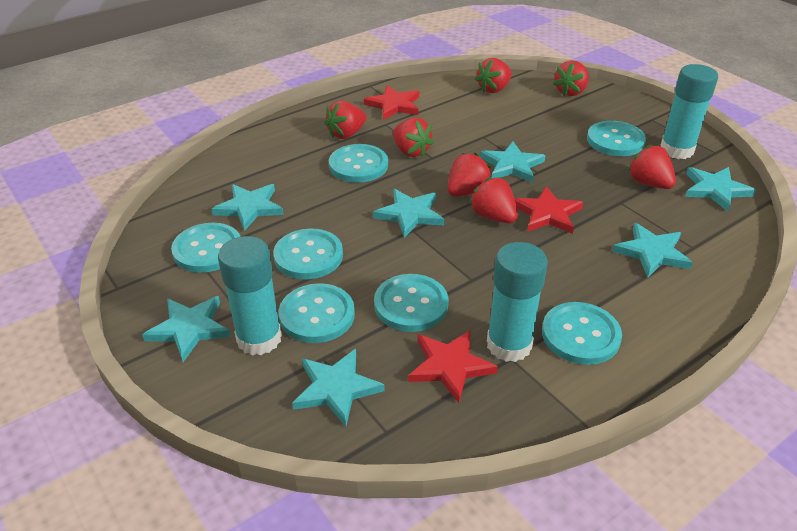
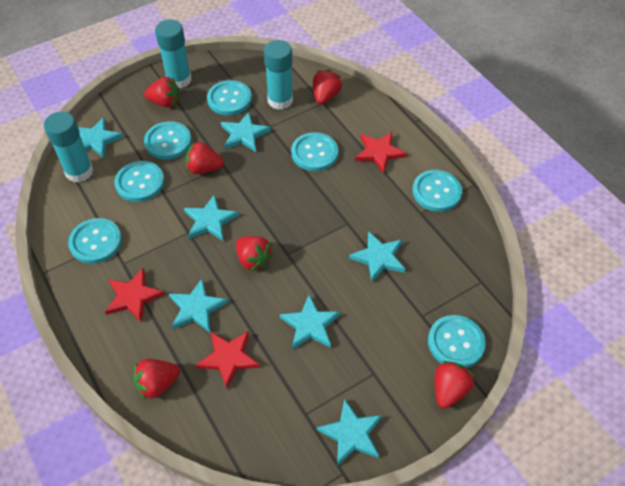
red strawberry: [324,101,366,139] [393,118,434,157] [448,153,491,197] [469,177,518,223] [475,58,512,93] [553,61,589,96] [627,144,676,189] = 7 -> [133,359,180,400] [144,77,179,107] [185,141,224,174] [236,236,274,272] [313,70,342,104] [435,361,475,408] = 6

